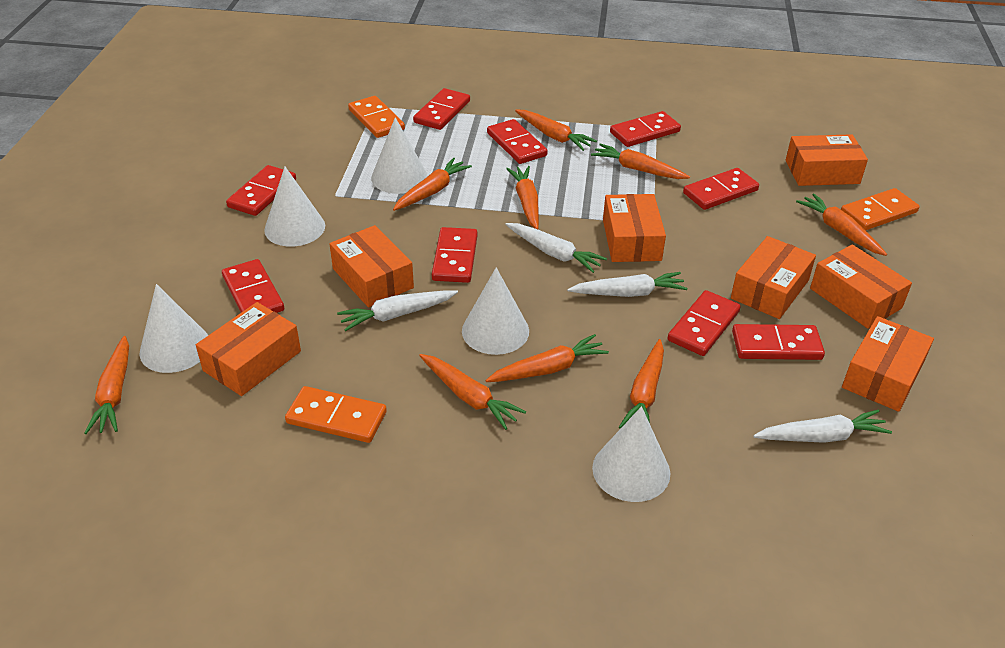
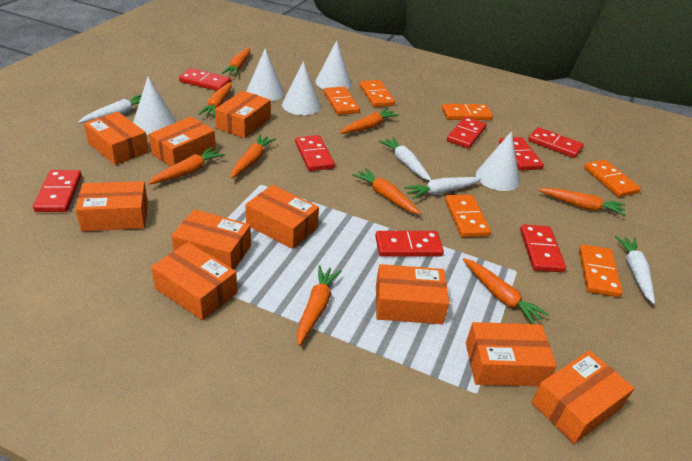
orange box: [196,302,301,396] [330,225,414,307] [603,194,666,262] [731,236,816,319] [786,134,868,186] [810,244,912,329] [842,316,934,412] = 7 -> [75,181,148,231] [84,112,149,165] [149,117,216,166] [151,242,237,320] [171,209,251,270] [215,91,271,138] [245,185,319,249] [376,264,449,324] [466,322,557,386] [531,350,634,444] = 10
orange domino: [285,386,387,443] [348,96,405,138] [841,188,920,231] = 3 -> [324,87,360,115] [360,80,395,107] [442,104,493,120] [445,195,491,237] [579,244,623,297] [584,160,641,197] = 6
red domino: [222,259,284,313] [226,165,296,216] [413,88,470,130] [432,227,478,283] [487,119,548,164] [610,111,681,147] [668,290,741,356] [683,168,759,210] [732,324,825,360] = 9 -> [33,170,82,212] [179,68,231,91] [295,135,335,171] [375,231,444,257] [447,117,486,149] [499,137,544,171] [520,224,566,273] [528,127,584,158] = 8

